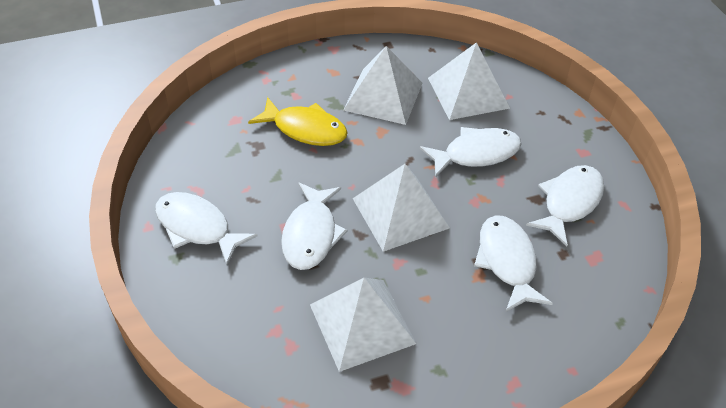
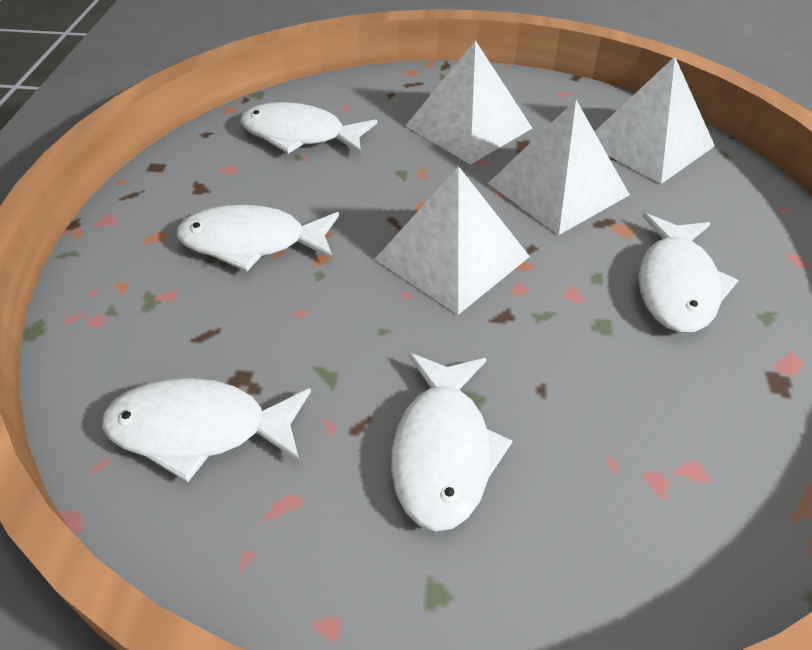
yellow fish: [248,97,348,146] = 1 -> none = 0

